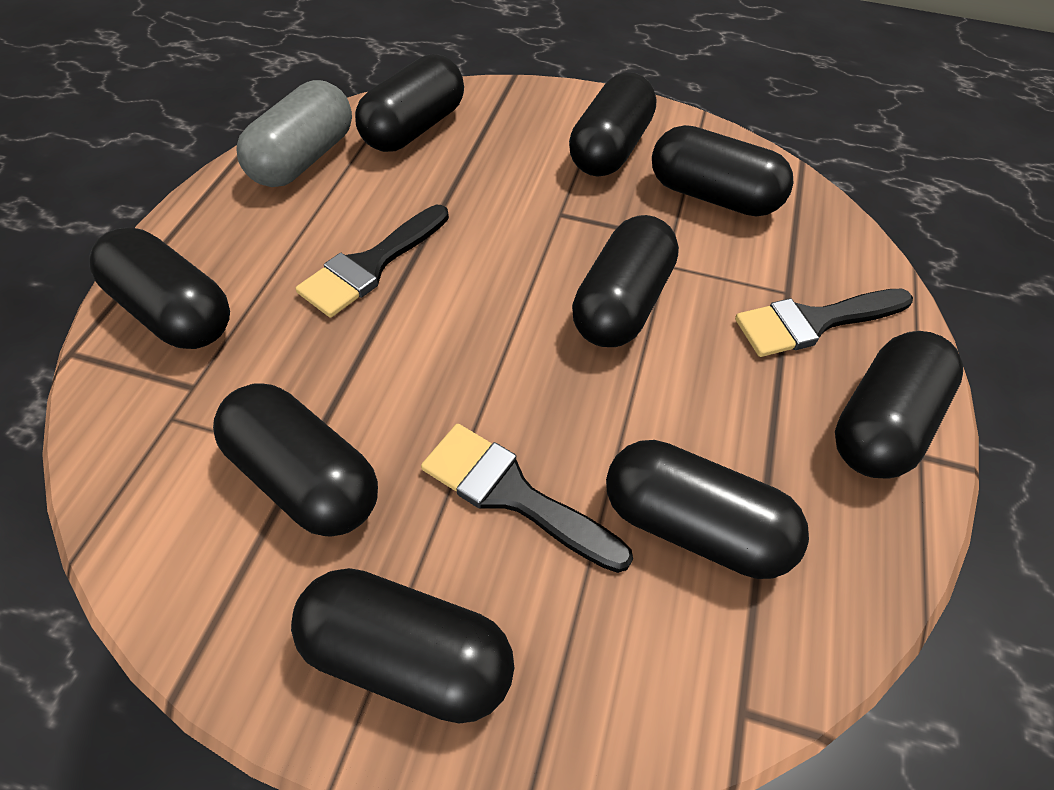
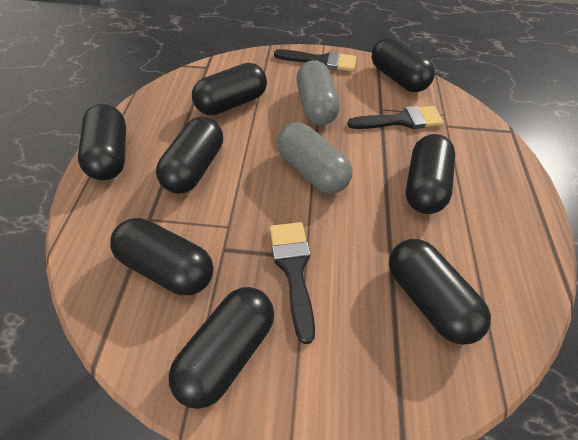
black capsule: [90,228,230,349] [213,383,378,537] [291,568,514,724] [355,54,464,152] [569,72,656,177] [572,215,679,347] [606,440,809,579] [652,125,794,217] [835,331,963,479] = 9 -> [78,104,126,180] [110,218,214,295] [156,116,223,194] [169,287,274,409] [192,63,267,116] [371,37,435,92] [389,239,491,345] [406,134,455,214] = 8
grey capsule: [236,80,352,187] = 1 -> [277,122,352,194] [297,60,340,126] = 2

